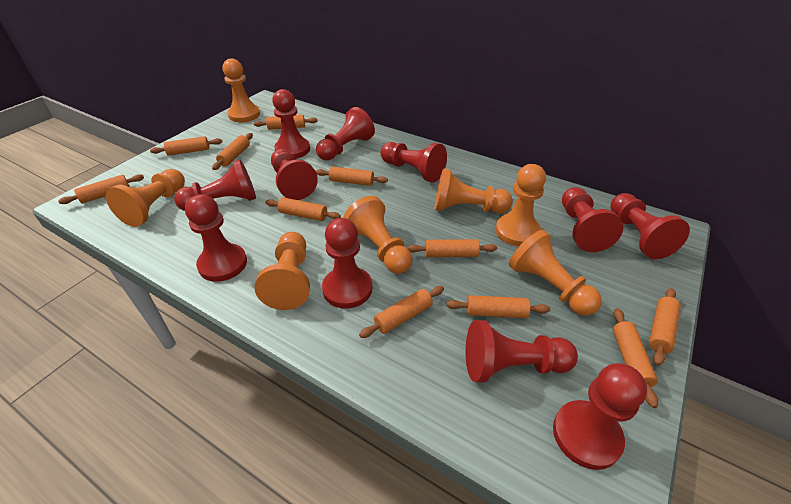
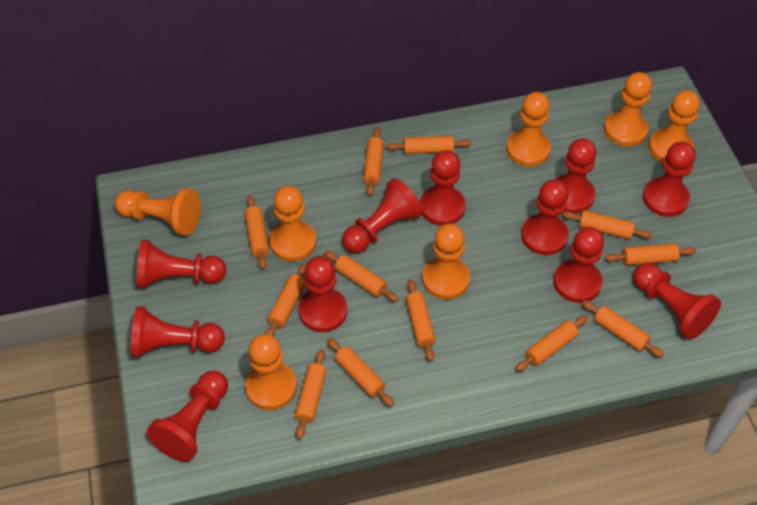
orange rolling pin: [58,174,144,204] [150,136,222,156] [212,133,253,170] [254,115,318,130] [265,197,341,221] [316,166,388,186] [359,286,444,338] [407,239,497,257] [447,295,550,318] [613,308,658,408] [649,288,681,366] = 11 -> [244,196,269,269] [265,263,306,336] [295,349,327,439] [324,250,399,302] [327,338,394,407] [363,128,384,196] [386,135,471,154] [406,279,436,361] [515,315,588,371] [563,210,652,239] [582,300,664,358] [605,243,696,265] = 12

